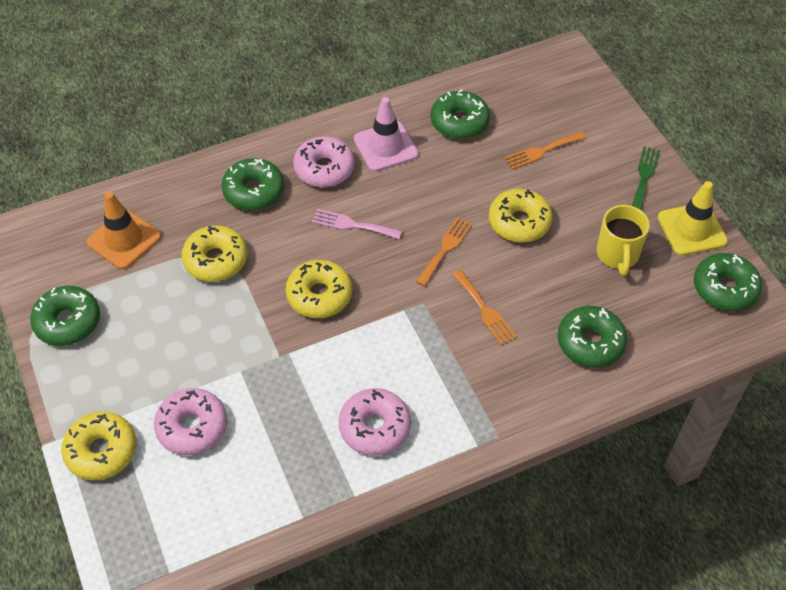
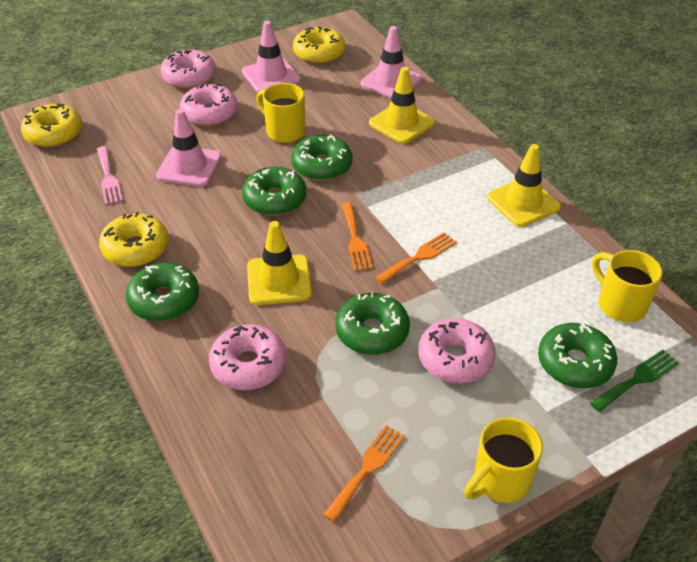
orange traffic cone: [86,192,161,269] = 1 -> none = 0
pink donut: [154,388,227,455] [293,136,355,187] [339,388,411,456] = 3 -> [161,49,216,89] [180,83,238,126] [209,324,286,390] [418,318,496,384] = 4
pink traffic cone: [354,97,418,172] = 1 -> [156,109,222,187] [242,21,301,92] [361,26,422,98] = 3
yellow donut: [61,412,137,481] [181,225,247,282] [285,260,352,318] [489,188,553,243] = 4 -> [21,104,82,147] [99,212,169,267] [293,26,345,64] = 3
yellow mug: [597,205,650,276] = 1 -> [256,83,305,143] [464,417,543,503] [592,250,663,323] = 3
yellow traffic cone: [658,181,728,256] = 1 -> [247,221,312,305] [369,66,435,144] [487,144,561,227] = 3

